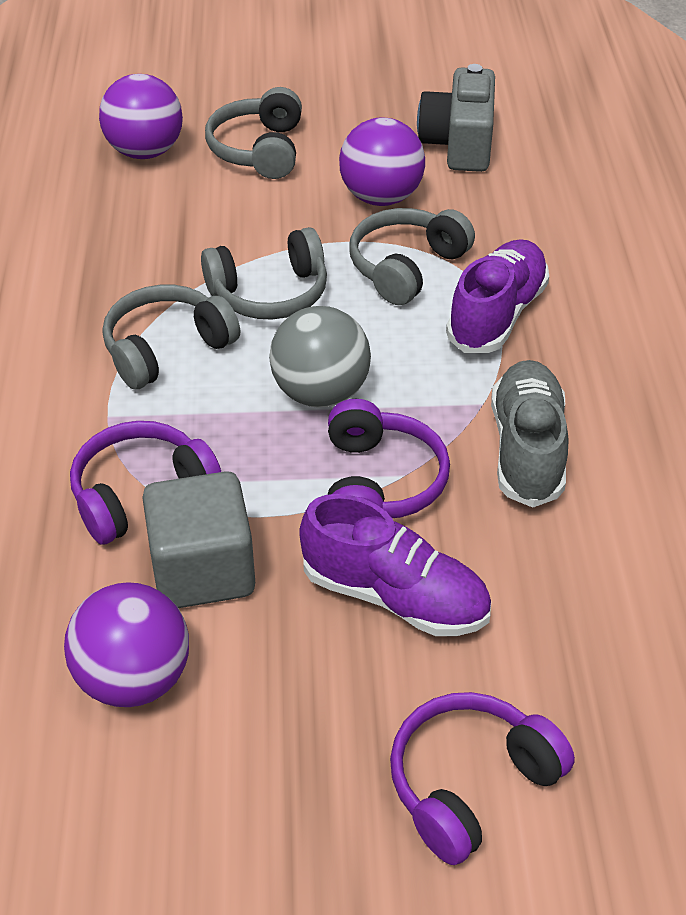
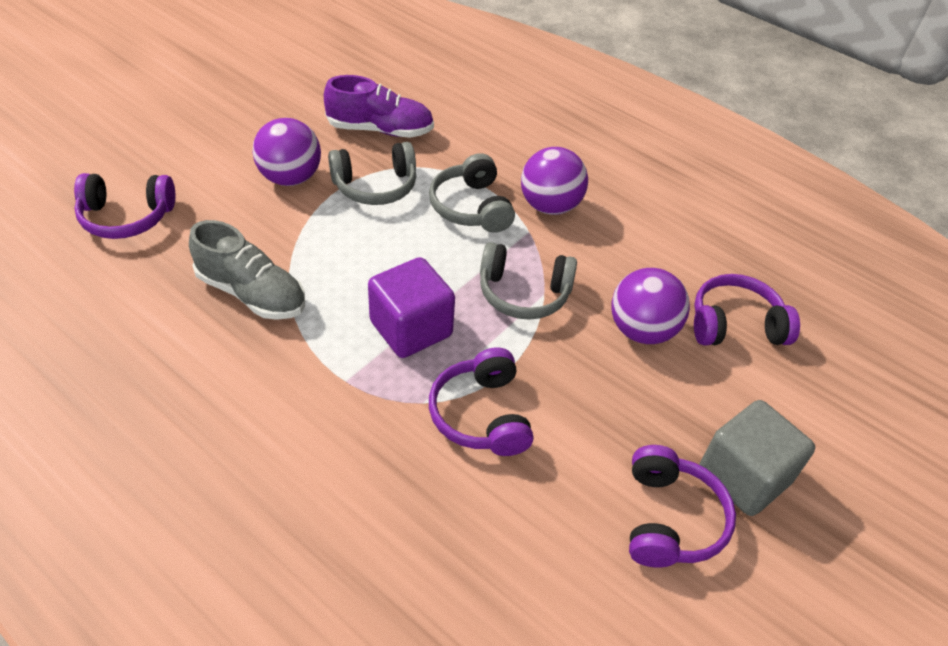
grey ball: [269,306,371,408] = 1 -> none = 0
grey camera: [417,64,495,172] = 1 -> none = 0
grey headphones: [103,285,240,389] [201,227,327,319] [205,87,302,179] [349,208,475,305] = 4 -> [328,142,416,205] [429,153,515,233] [480,242,577,320] = 3
purple cube: none = 0 -> [368,257,455,358] = 1
purple headphones: [70,421,221,545] [328,399,450,518] [390,692,575,865] = 3 -> [74,173,175,239] [429,348,533,456] [629,445,736,567] [694,274,800,345] = 4
purple shoe: [299,494,491,636] [446,239,549,353] = 2 -> [324,75,434,138] = 1

